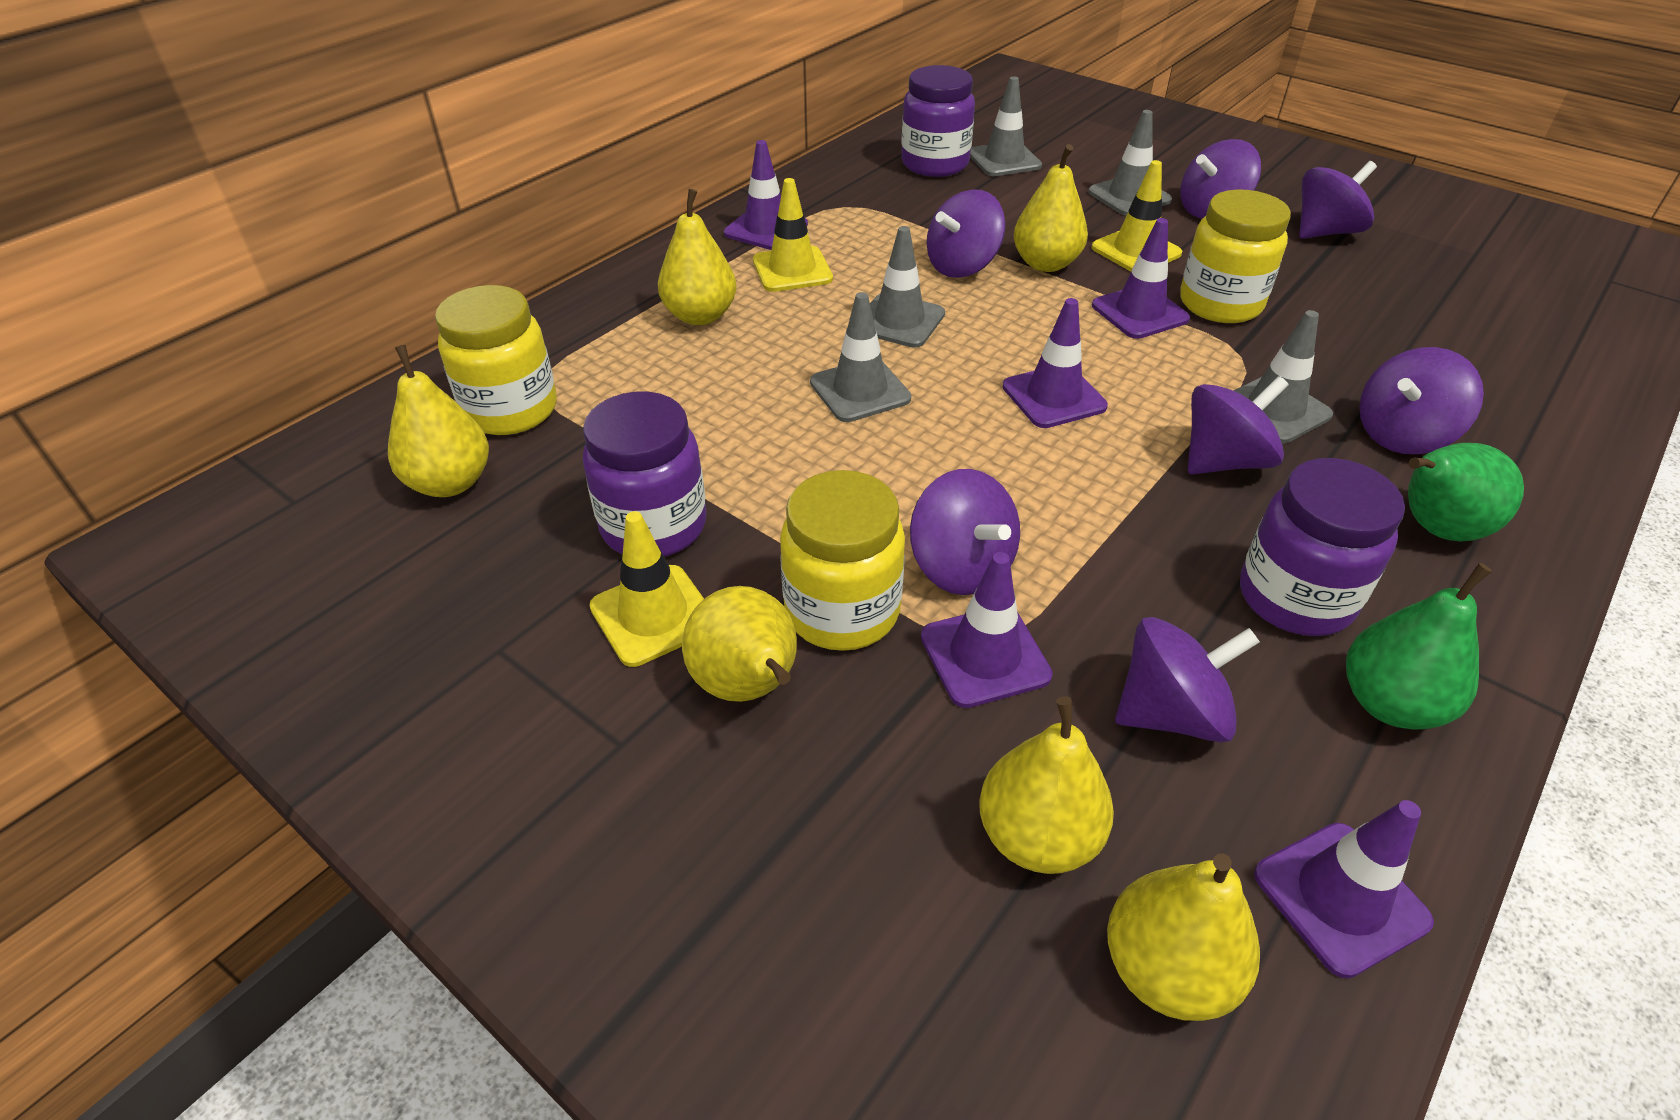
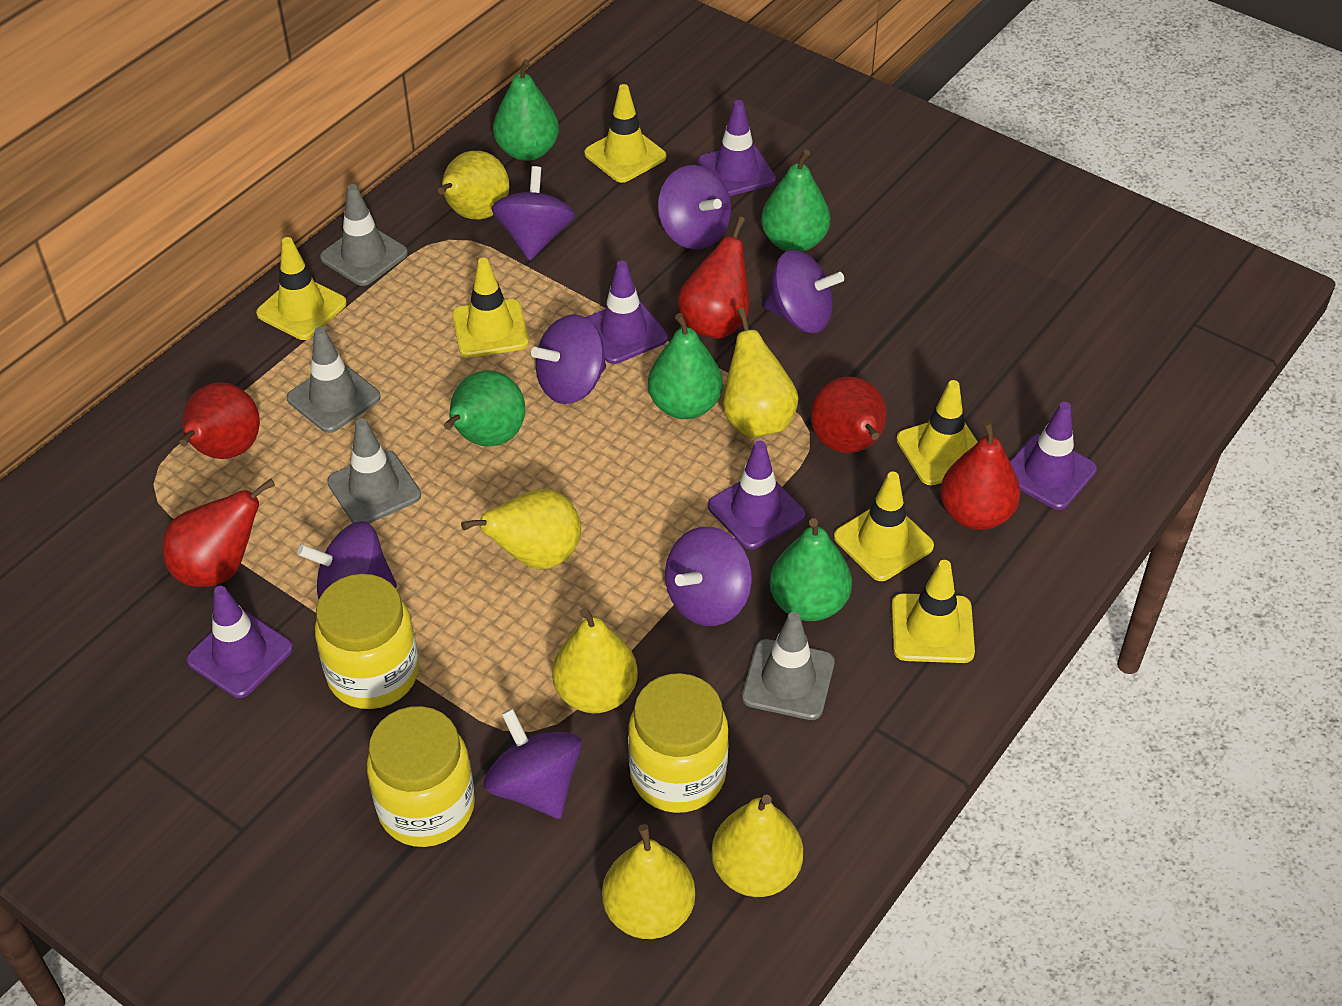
green pear: [1346,563,1492,730] [1408,443,1524,541] = 2 -> [444,370,525,447] [493,59,559,161] [648,313,723,419] [761,150,830,252] [769,518,852,621] = 5
grey traffic cone: [810,292,911,422] [870,226,945,348] [970,76,1042,176] [1088,110,1172,216] [1233,310,1333,443] = 5 -> [287,327,381,433] [320,184,408,286] [327,418,421,524] [742,612,835,720] = 4
purple jar: [583,392,706,557] [901,65,975,177] [1240,458,1405,636] = 3 -> none = 0
red pear: none = 0 -> [163,478,275,587] [180,382,260,459] [678,216,749,339] [811,377,887,453] [940,420,1021,530] = 5
yellow traffic cone: [589,511,704,667] [753,178,833,292] [1091,160,1182,272] = 3 -> [256,237,347,340] [452,258,529,358] [584,84,666,183] [834,472,934,581] [892,560,975,663] [896,380,978,485] = 6

